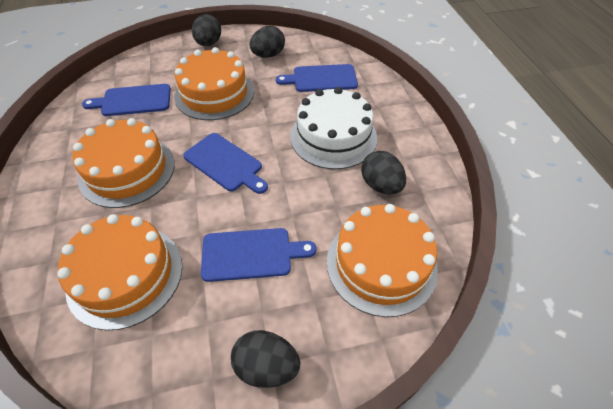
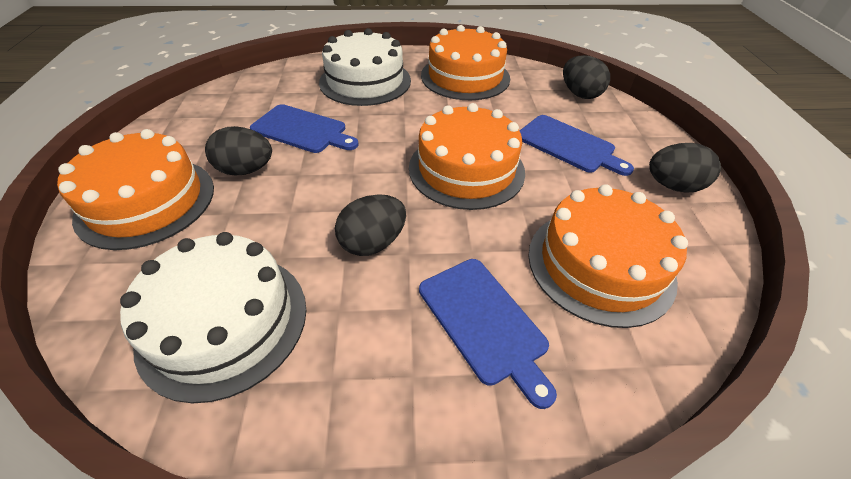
blue cutting board: [82,84,171,116] [183,133,268,194] [201,228,316,282] [276,64,358,92] = 4 -> [250,104,359,153] [419,259,557,409] [520,115,634,176] = 3
white cake: [290,87,377,169] = 1 -> [120,232,306,403] [319,28,411,106] = 2

